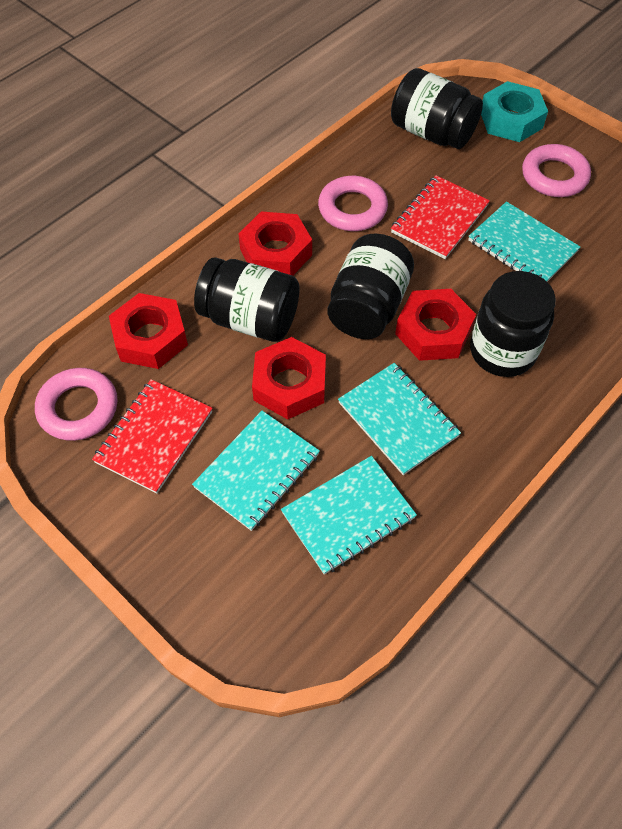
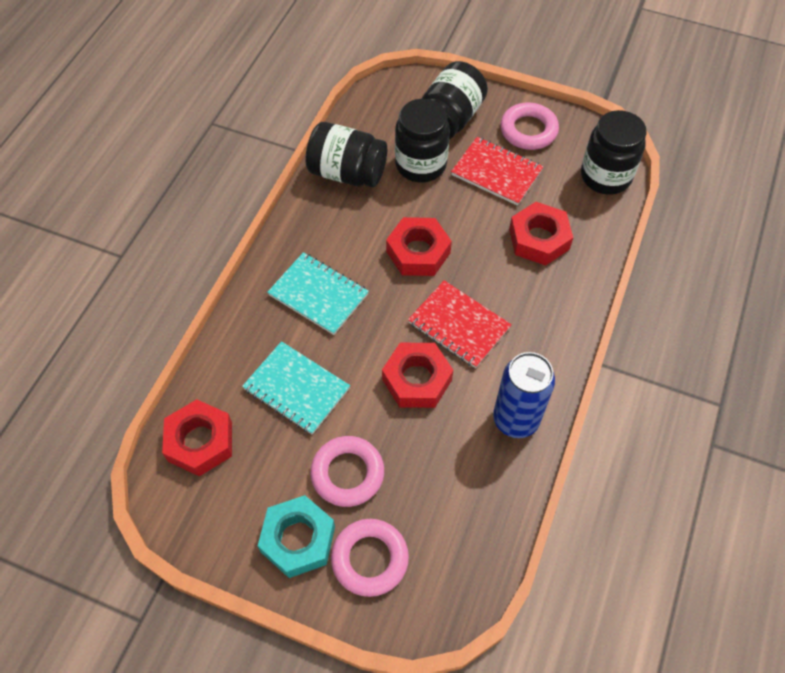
blue can: none = 0 -> [493,352,555,438] = 1
turquoise notebook: [192,411,320,531] [281,456,417,575] [338,363,461,475] [468,201,580,282] = 4 -> [242,341,350,435] [267,252,369,335] = 2

